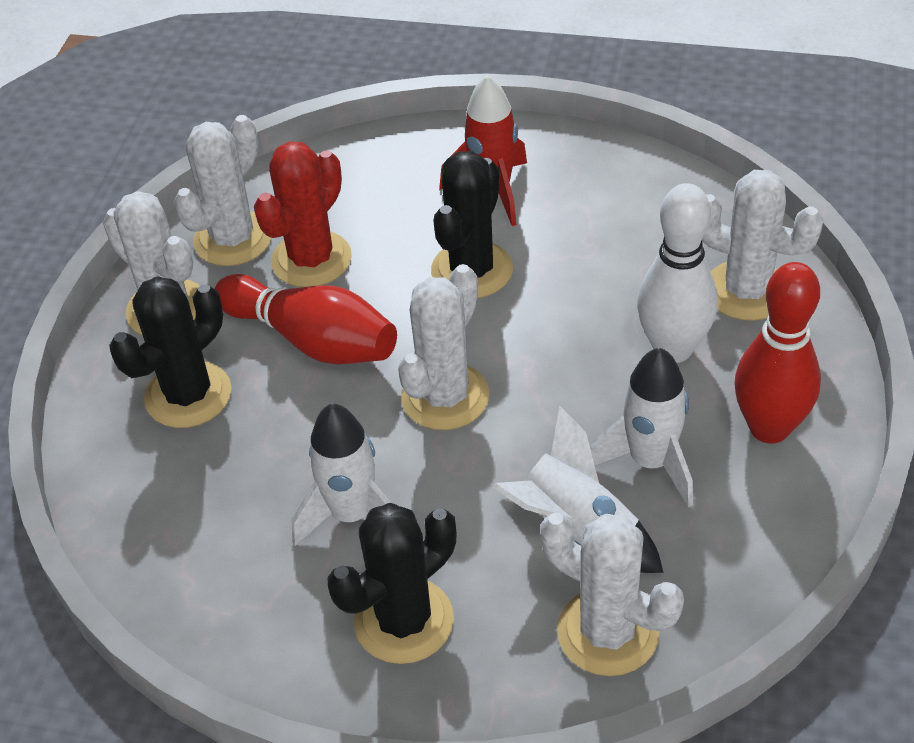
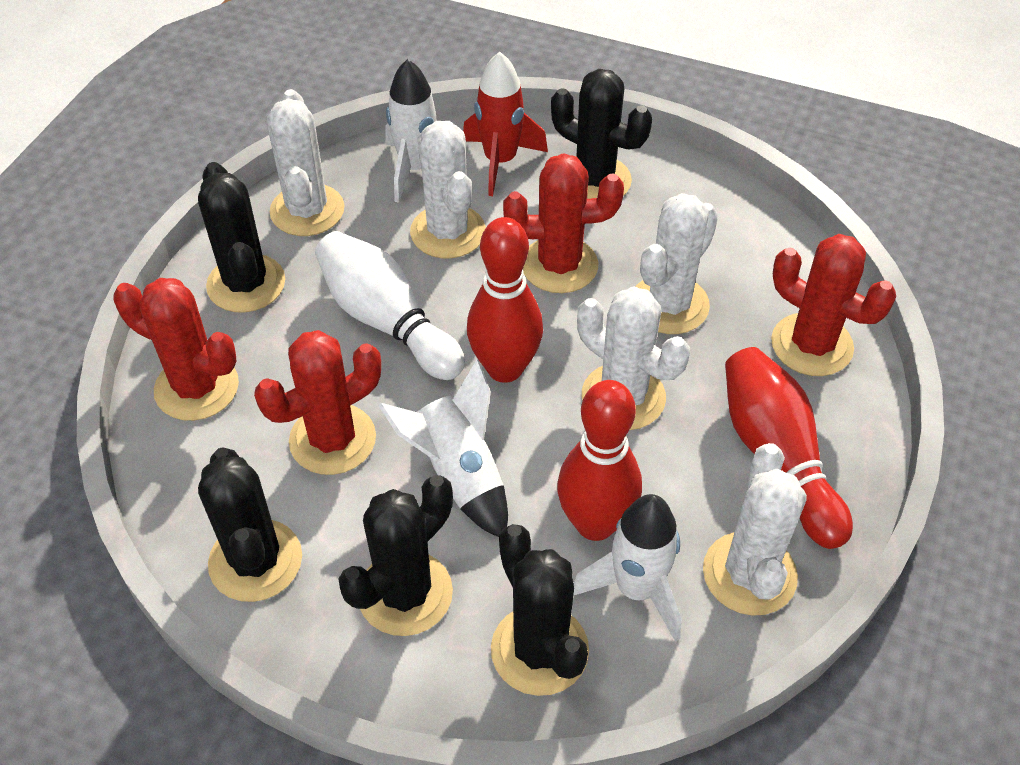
black cactus: [109,276,231,428] [327,503,456,664] [431,151,513,299] = 3 -> [198,162,285,313] [198,447,302,602] [339,475,453,636] [491,524,589,696] [551,69,652,199] = 5
red bowling pin: [215,274,397,364] [734,262,821,443] = 2 -> [467,217,543,383] [557,380,642,541] [725,347,853,549] = 3
red cactus: [254,141,352,287] = 1 -> [114,278,239,421] [254,330,381,475] [503,153,624,293] [771,234,896,376] = 4

